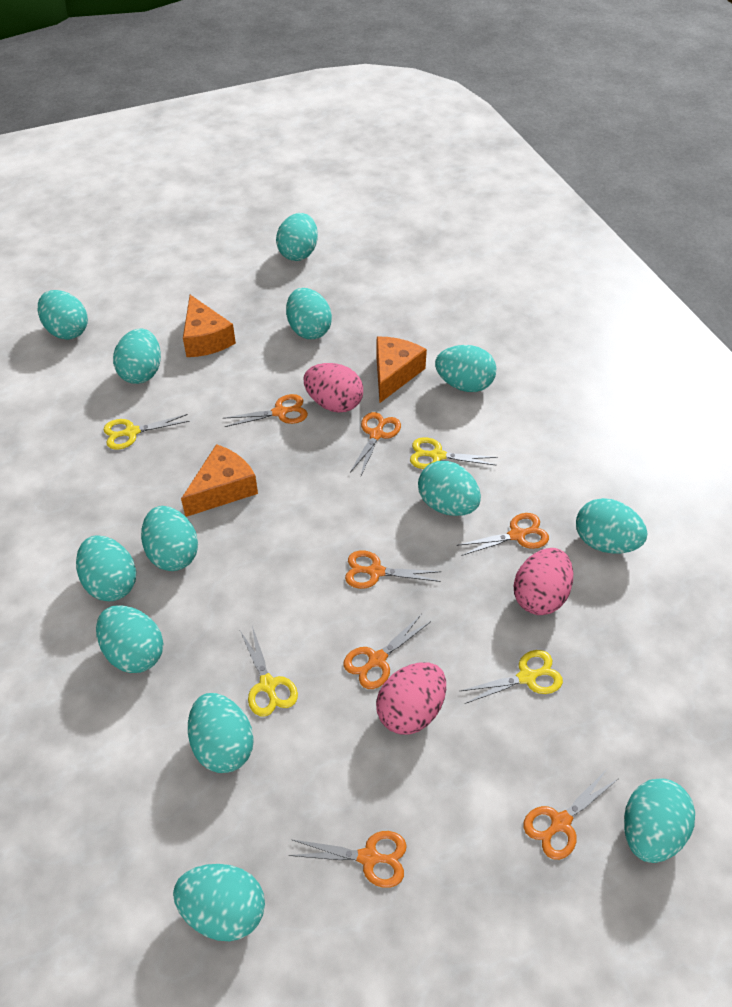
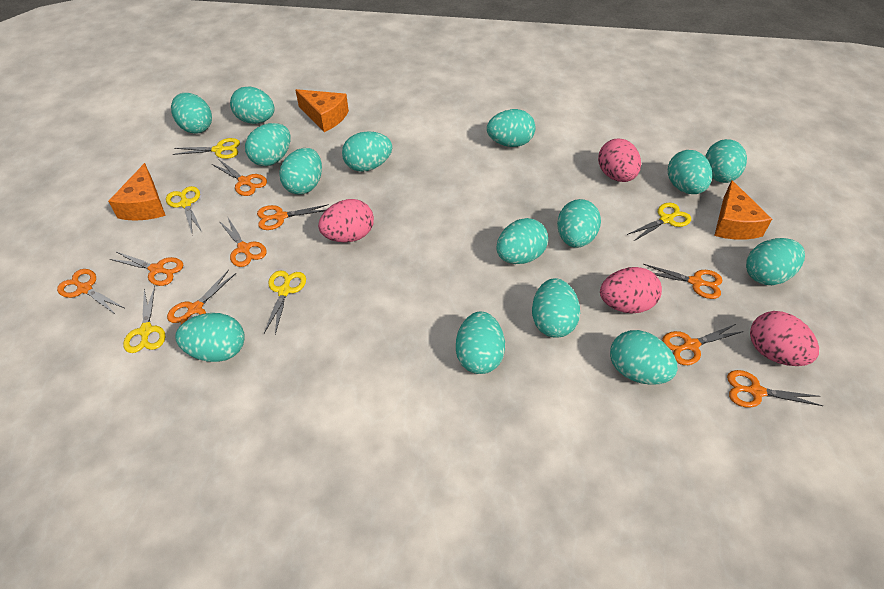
orange scissors: [223,394,308,427] [289,831,407,888] [343,614,431,689] [345,550,441,589] [350,412,401,475] [456,513,549,556] [524,769,618,860] = 7 -> [57,269,124,315] [110,251,183,286] [167,270,236,325] [212,159,267,196] [219,216,267,267] [257,204,329,230] [643,264,722,299] [662,324,744,365] [727,370,823,408] = 9
pink egg: [303,363,363,413] [376,662,446,735] [514,548,573,615] = 3 -> [318,199,374,242] [598,139,641,182] [600,267,662,313] [750,311,819,366] = 4
turquoise egg: [38,290,88,340] [76,535,136,601] [96,605,163,673] [113,329,161,384] [141,506,198,571] [173,864,265,941] [188,693,254,773] [276,213,318,261] [286,288,332,339] [418,461,481,516] [435,345,497,392] [576,498,648,554] [624,778,695,863] = 13 -> [171,93,212,134] [175,313,245,362] [230,86,275,124] [245,123,290,166] [279,148,322,194] [342,131,392,172] [456,312,505,374] [487,109,536,147] [496,218,548,264] [532,278,580,338] [557,199,601,248] [610,330,678,385] [668,150,712,194] [705,139,747,183] [746,238,805,285] = 15
yellow scissors: [103,414,190,450] [240,626,298,716] [410,437,497,469] [461,650,563,704] = 4 -> [123,286,166,353] [166,186,202,233] [173,138,240,159] [264,270,306,334] [627,203,691,241] = 5

